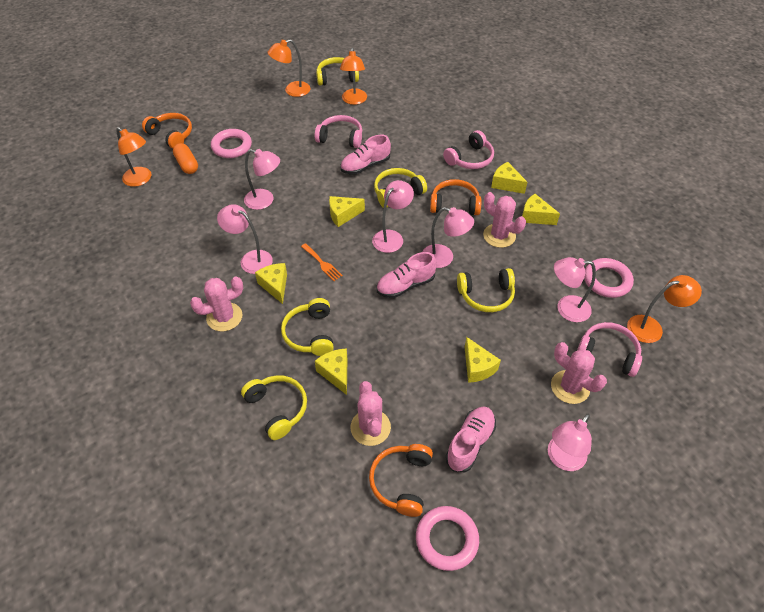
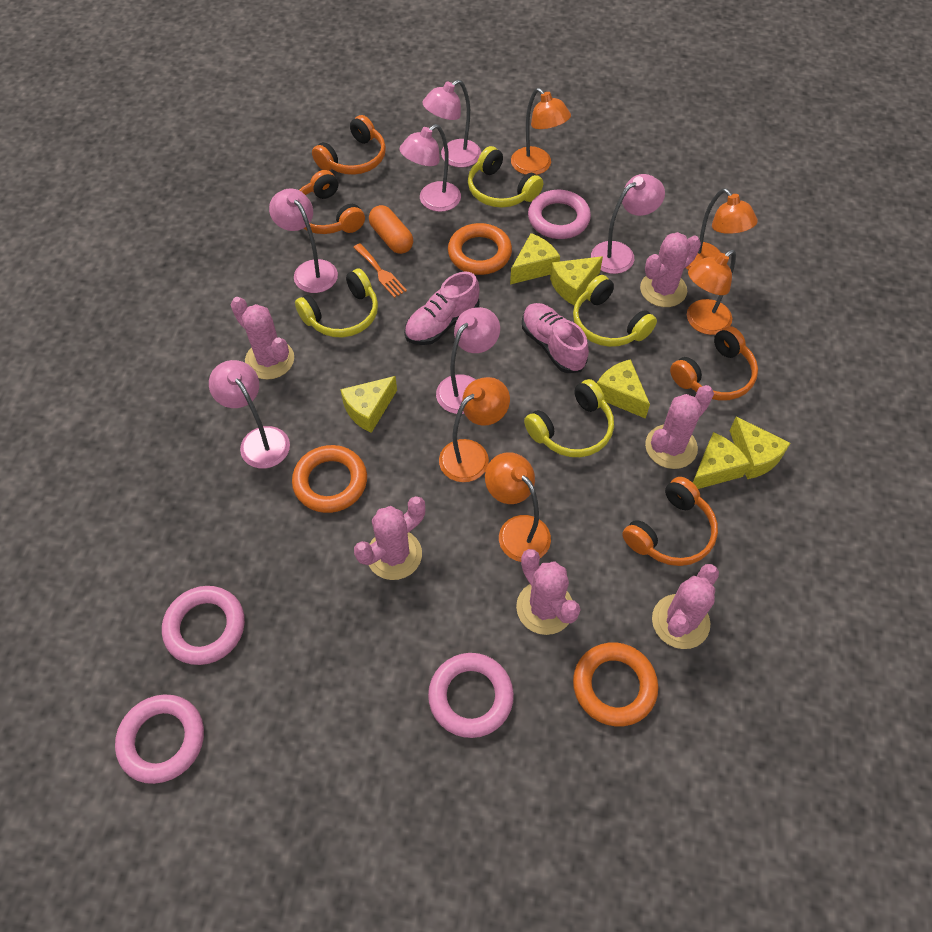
orange headphones: [142,113,192,149] [369,444,433,517] [430,179,482,215] = 3 -> [299,170,365,234] [312,115,386,175] [622,477,718,566] [670,326,758,400] = 4
orange lamp: [116,127,151,187] [268,39,310,97] [340,47,367,105] [627,275,702,343] = 4 -> [439,377,510,482] [485,452,551,562] [511,88,571,175] [686,188,758,270] [687,249,736,335] = 5
orange ring: none = 0 -> [292,445,367,513] [448,223,512,275] [573,642,658,726] = 3
pink cactus: [190,276,243,332] [350,381,391,446] [483,192,526,248] [551,342,607,404] = 4 -> [231,297,294,380] [354,496,425,580] [516,549,580,635] [640,232,701,307] [645,385,714,469] [652,564,719,649] = 6
pink headphones: [315,115,362,148] [443,130,494,169] [577,322,642,377] = 3 -> none = 0
pink ring: [211,129,252,158] [416,506,479,571] [584,258,634,298] = 3 -> [115,695,204,784] [162,586,245,665] [428,653,514,738] [528,190,591,239] = 4
pink shoe: [340,135,391,175] [376,252,437,298] [445,407,496,472] = 3 -> [404,271,480,345] [522,303,589,373] = 2
yellow headphones: [241,375,307,440] [281,298,334,356] [316,57,359,86] [374,168,427,208] [457,268,515,312] = 5 -> [295,268,378,337] [468,146,543,208] [524,379,614,457] [573,275,657,347] = 4

